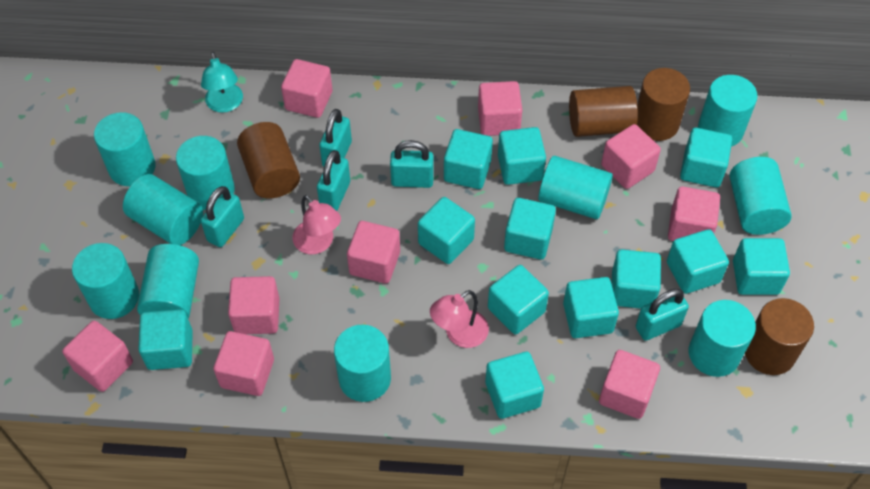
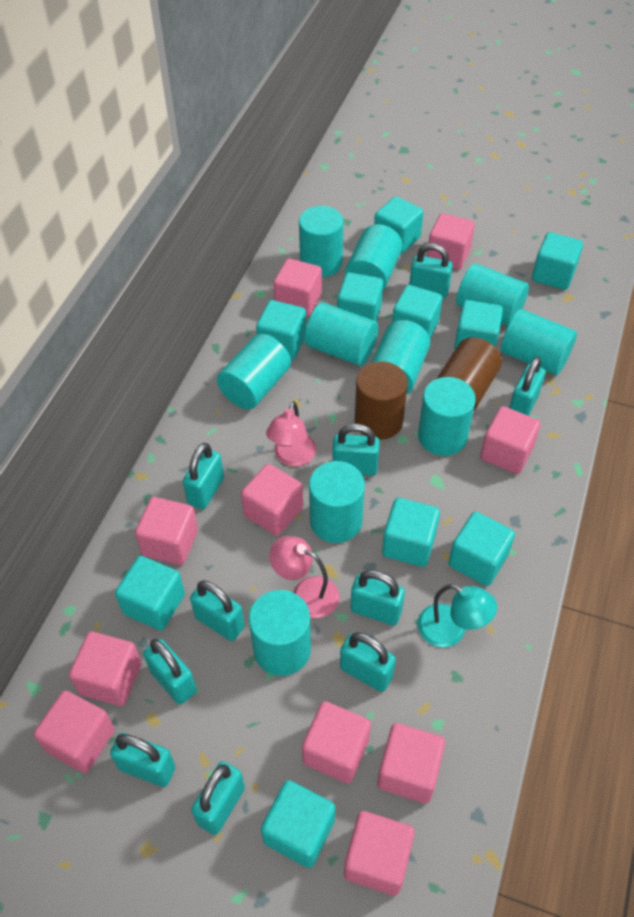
brown cylinder: [237,122,300,199] [569,86,638,137] [637,68,690,141] [745,298,814,375] = 4 -> [355,361,408,440] [437,337,502,410] = 2
pink cube: [62,321,133,392] [213,331,274,396] [228,276,279,334] [281,59,333,118] [347,221,400,284] [478,81,522,136] [599,350,660,419] [601,124,661,189] [668,186,720,241] = 9 -> [34,690,115,773] [69,631,142,706] [135,497,198,565] [241,464,303,536] [273,259,322,317] [302,701,371,783] [344,811,415,896] [377,723,445,803] [427,213,475,270] [480,406,541,474] = 10
turquoise cube: [138,309,193,370] [418,197,475,264] [444,129,493,189] [485,352,544,419] [488,265,549,334] [498,127,546,185] [504,198,556,260] [563,277,619,338] [611,250,661,309] [667,229,729,294] [680,128,732,187] [733,238,790,295] = 12 -> [115,556,185,630] [256,300,306,360] [261,780,335,868] [337,273,383,322] [374,196,423,254] [382,498,440,567] [392,285,442,339] [449,512,515,586] [454,300,503,350] [532,232,583,290] = 10
turquoise padlock: [201,186,244,247] [317,150,350,211] [319,109,352,167] [390,140,434,188] [636,289,689,341] = 5 -> [110,733,176,787] [143,639,197,704] [183,443,224,509] [190,580,245,641] [191,761,245,835] [332,424,380,476] [340,632,396,692] [350,570,405,626] [409,243,453,298] [509,356,546,416] = 10

